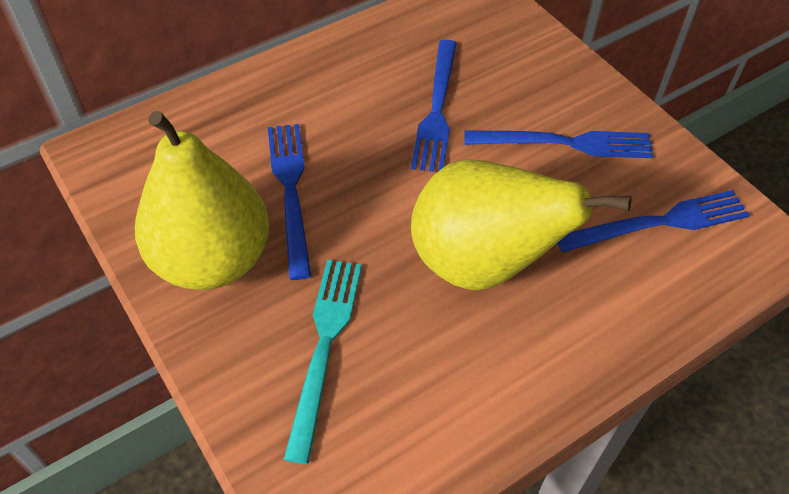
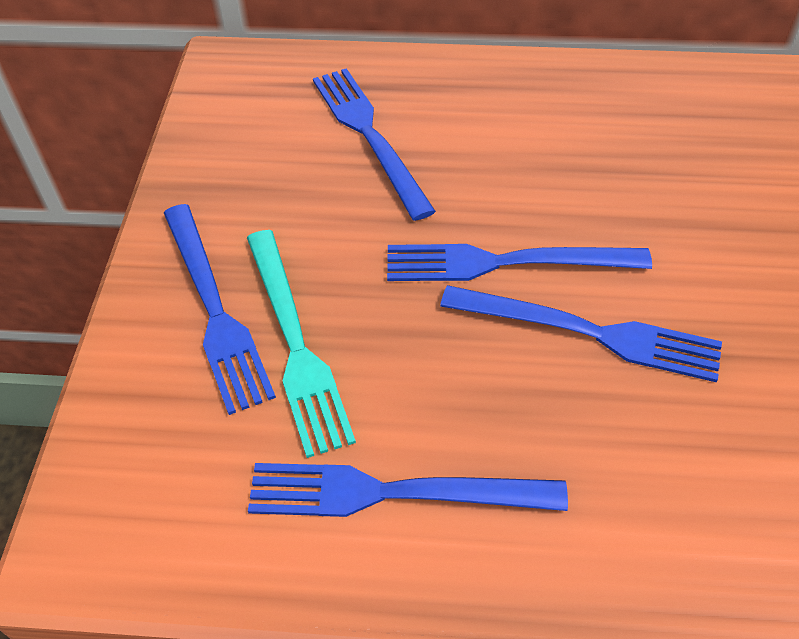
blue fork: [268,124,311,280] [411,40,457,172] [464,130,653,158] [557,190,750,252] = 4 -> [164,204,276,415] [248,463,568,517] [313,68,436,221] [387,244,652,281] [440,285,722,383] = 5
yellow pear: [135,111,269,290] [411,159,632,291] = 2 -> none = 0

